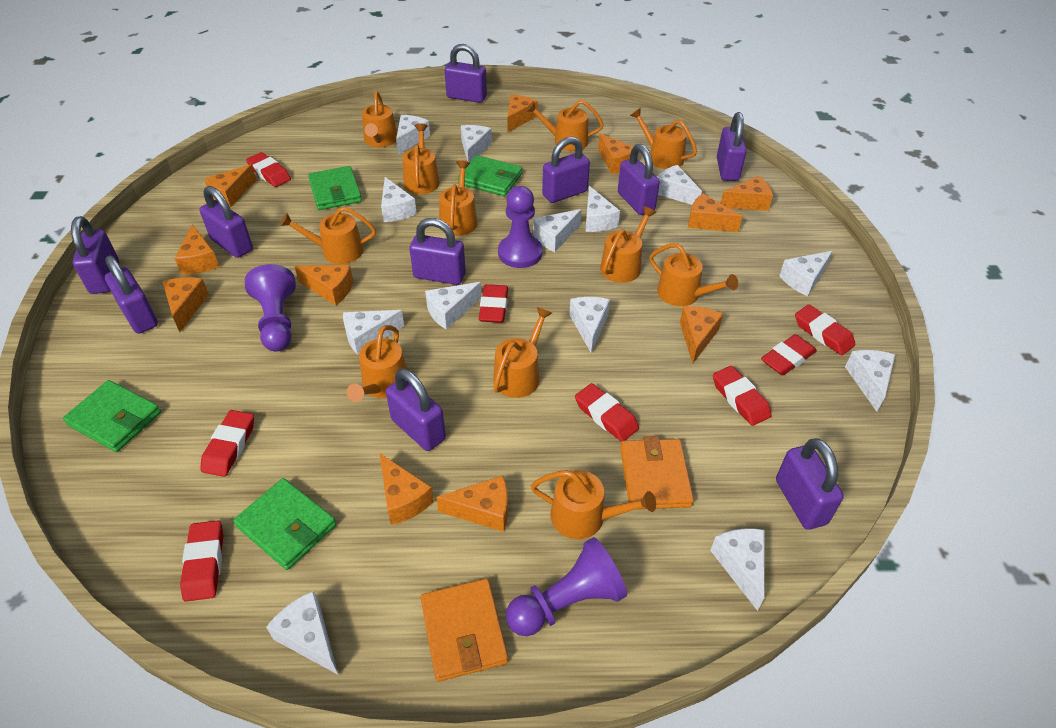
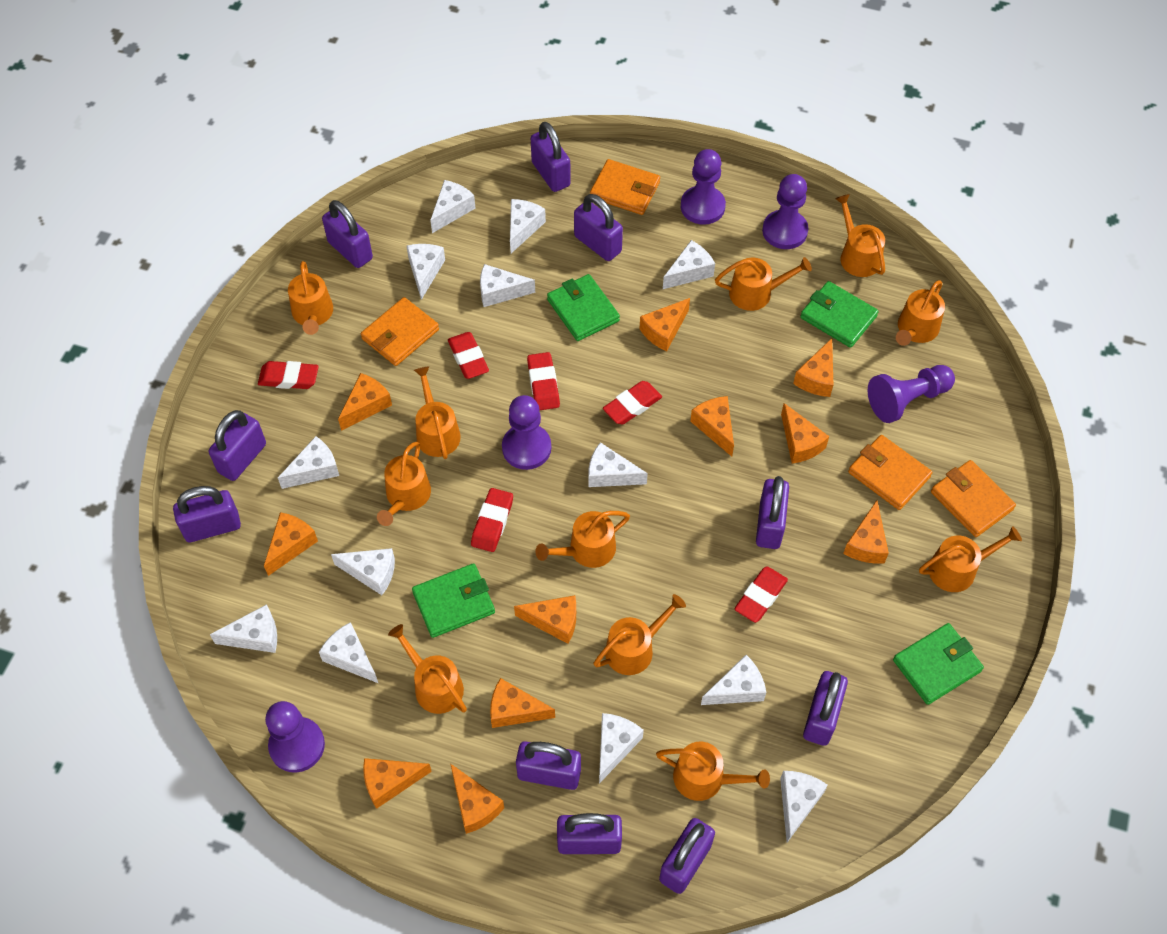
orange wallet: [420,579,508,682] [620,436,694,509] = 2 -> [361,297,439,366] [590,159,660,215] [848,435,932,510] [931,460,1016,537] = 4
purple pawn: [245,264,296,351] [498,186,542,268] [506,537,627,636] = 3 -> [265,701,325,773] [502,395,551,470] [681,149,726,225] [762,174,808,249] [868,365,955,423] = 5
red eraser: [180,520,224,601] [200,410,254,477] [246,152,291,187] [479,284,508,323] [575,383,639,442] [713,366,772,426] [761,334,817,375] [795,305,856,355] = 8 -> [258,361,319,389] [448,332,489,379] [471,488,513,552] [527,352,560,410] [603,381,662,425] [735,566,788,623] = 6

